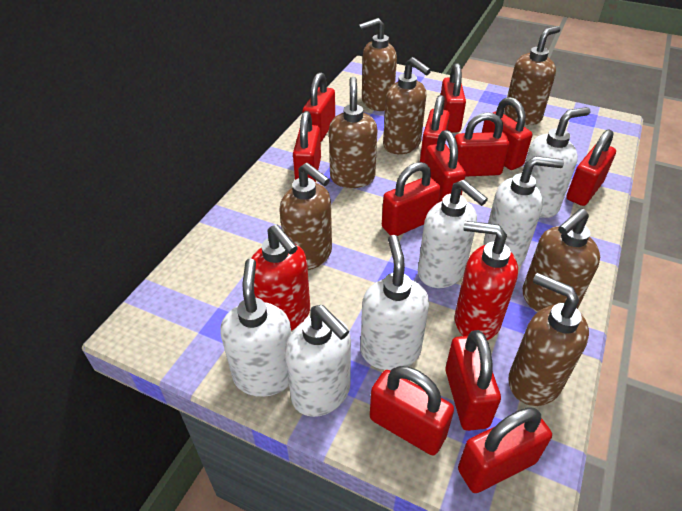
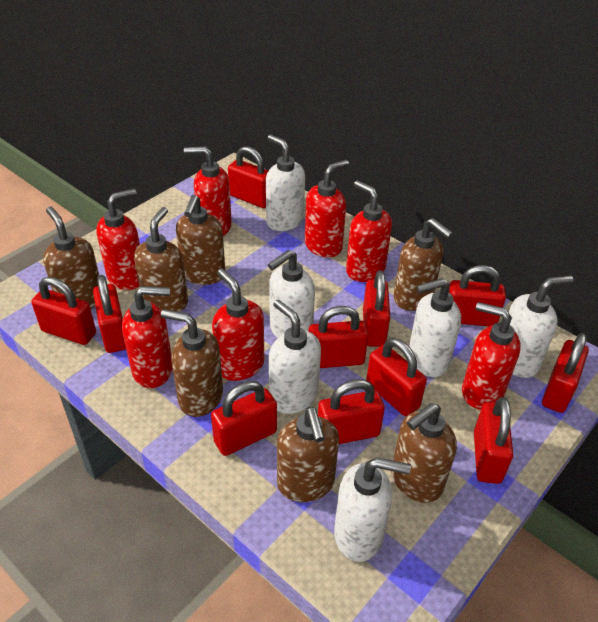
red padlock: [293,111,321,183] [303,72,335,142] [370,366,454,455] [382,162,441,236] [420,95,450,163] [425,130,466,202] [441,63,466,132] [445,330,501,431] [455,112,509,177] [458,407,552,493] [482,97,532,170] [566,129,616,206] = 12 -> [31,277,96,345] [93,275,126,353] [211,381,277,456] [228,146,269,208] [308,306,368,368] [318,379,385,444] [363,270,390,347] [366,338,427,416] [449,265,506,326] [474,397,513,484] [542,333,589,413] = 11
red soap dispenser: [251,224,310,331] [455,221,518,340] = 2 -> [96,189,140,290] [122,286,173,388] [184,146,232,236] [212,268,264,381] [305,160,349,258] [346,180,392,282] [462,302,521,410] = 7

